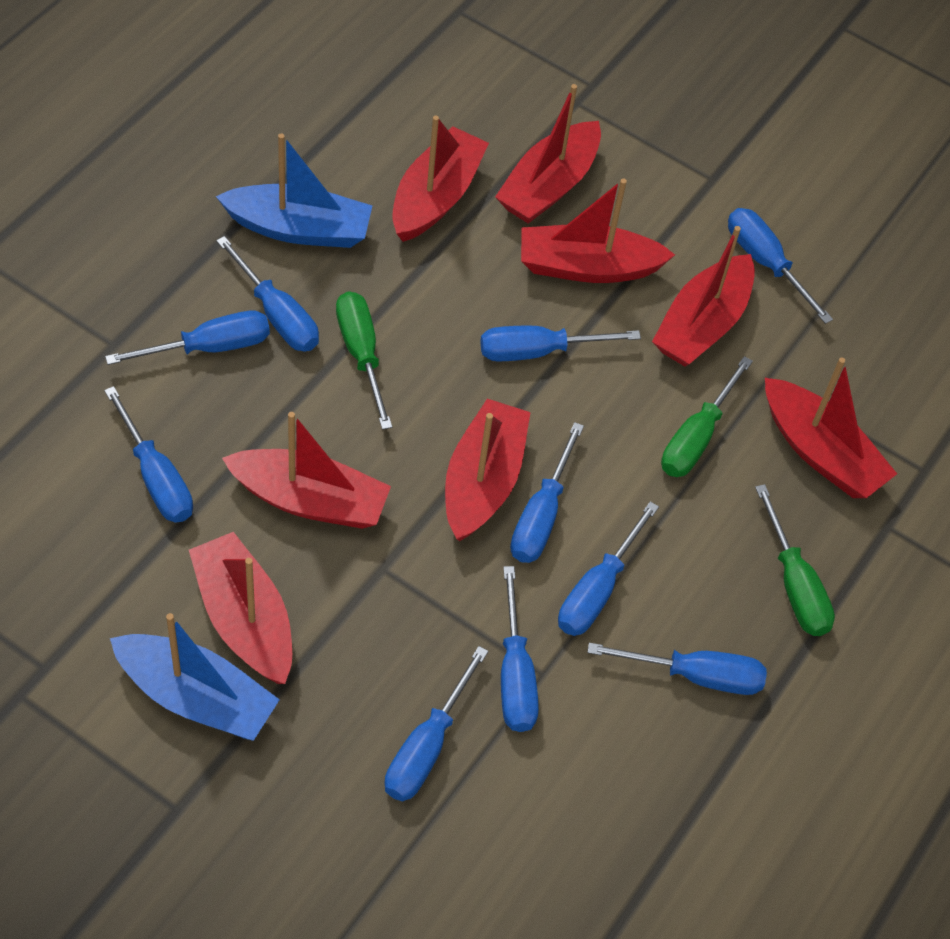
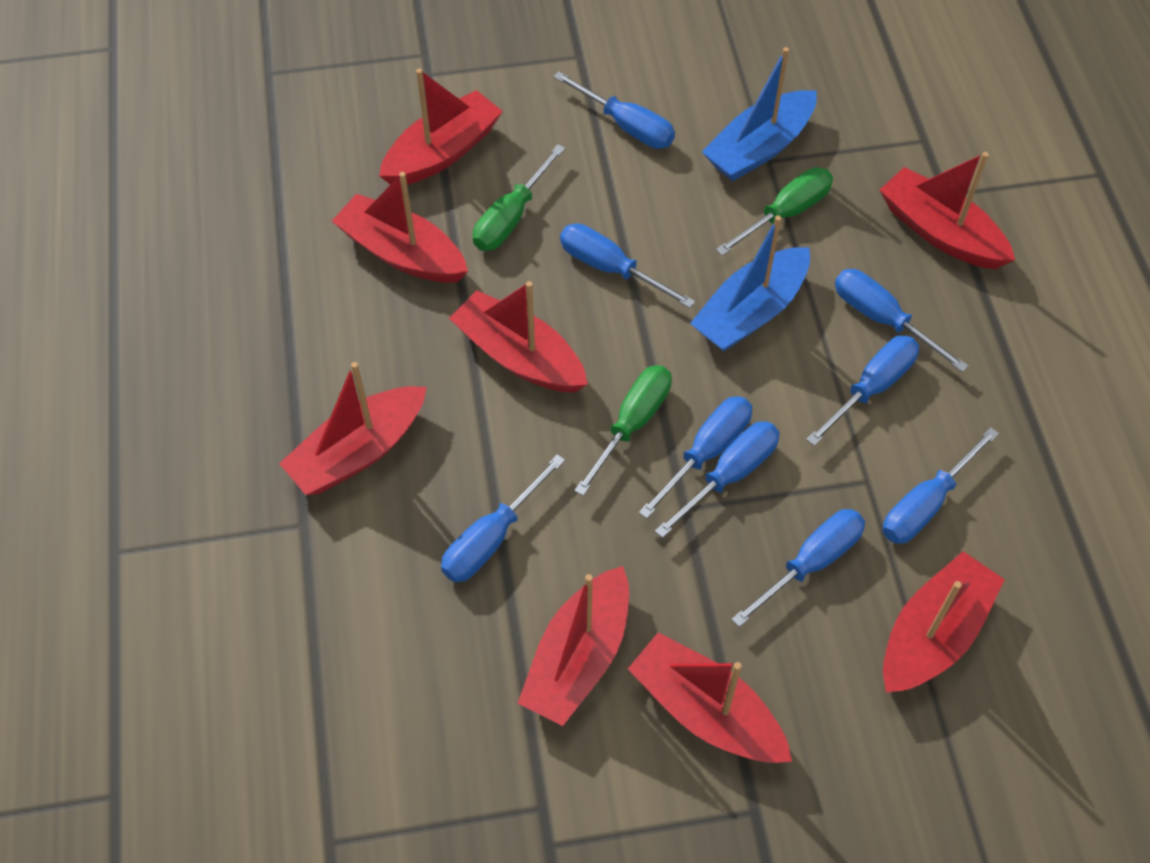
blue screwdriver: [104,386,193,522] [105,310,270,365] [216,236,319,351] [384,646,488,801] [480,325,641,361] [501,566,539,732] [510,422,584,563] [558,501,659,636] [587,643,767,695] [728,208,833,324] = 10 -> [441,454,565,582] [553,71,675,149] [560,223,695,308] [639,396,752,519] [655,422,780,538] [731,509,865,627] [806,336,919,446] [835,269,968,372] [883,427,999,544] = 9

